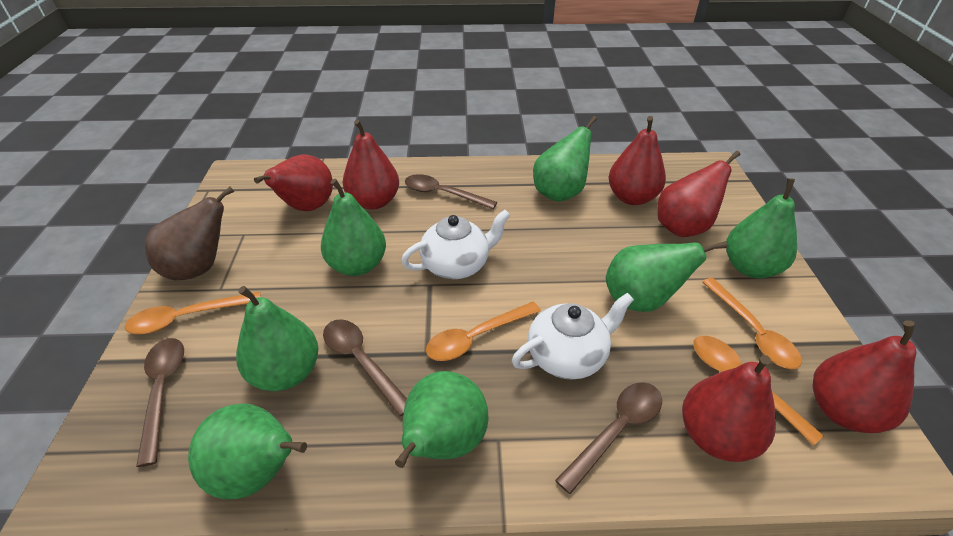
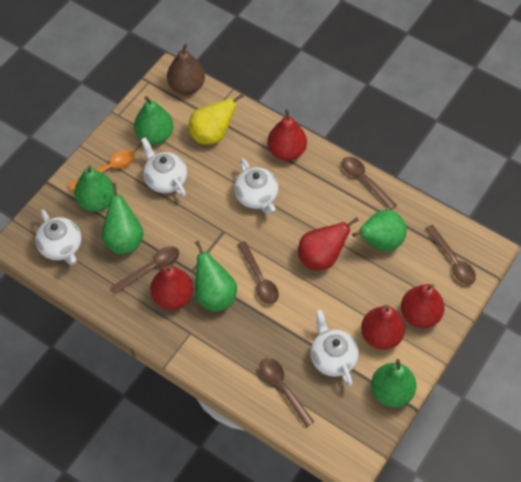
brown spoon: [136,338,184,467] [323,319,407,417] [405,174,497,209] [555,382,662,494] = 4 -> [111,246,179,294] [237,241,279,304] [259,358,314,427] [342,157,397,210] [425,225,476,285] = 5
green pear: [188,403,307,499] [236,286,318,391] [321,179,386,276] [395,371,489,468] [533,116,597,202] [606,241,727,312] [726,178,797,278] = 7 -> [74,165,115,212] [102,183,144,254] [134,96,173,145] [195,241,237,312] [352,210,406,251] [371,359,416,407] = 6
orange spoon: [125,291,261,334] [426,302,541,361] [693,336,824,445] [702,278,802,369] = 4 -> [68,150,135,190] = 1
red pear: [254,155,333,211] [343,120,399,210] [608,116,666,205] [657,151,740,237] [682,355,776,462] [813,320,916,433] = 6 -> [150,265,193,310] [267,109,307,161] [298,217,359,270] [361,305,405,350] [401,284,445,328] = 5
white teapot: [401,210,511,279] [512,293,634,380] = 2 -> [35,209,81,265] [141,137,187,197] [234,158,279,215] [310,310,359,386] = 4
yellow pear: none = 0 -> [189,94,244,145] = 1

